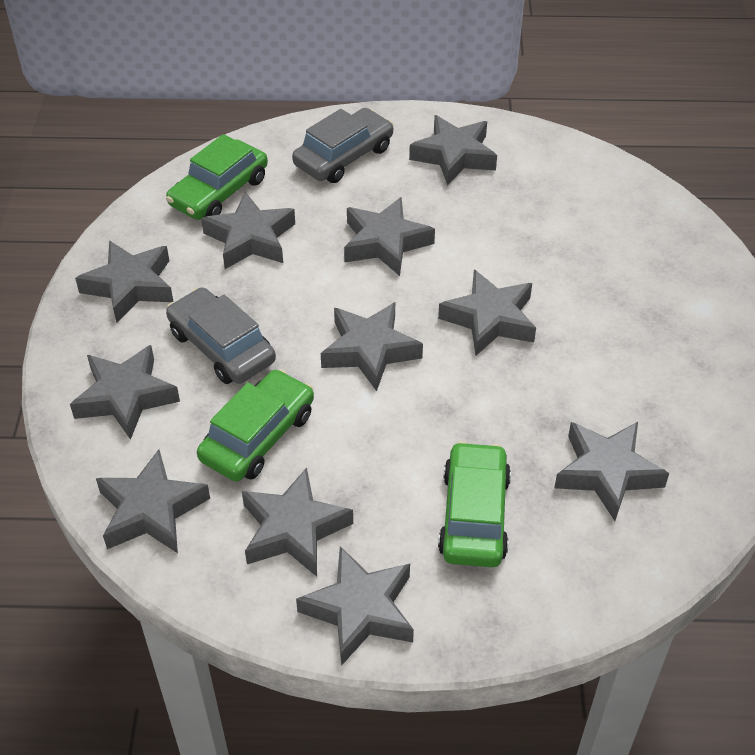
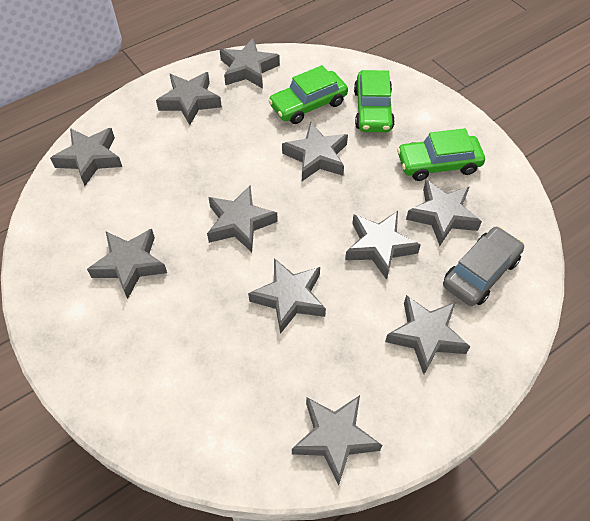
grey car: [166,287,276,384] [292,108,394,183] = 2 -> [443,227,524,306] = 1

